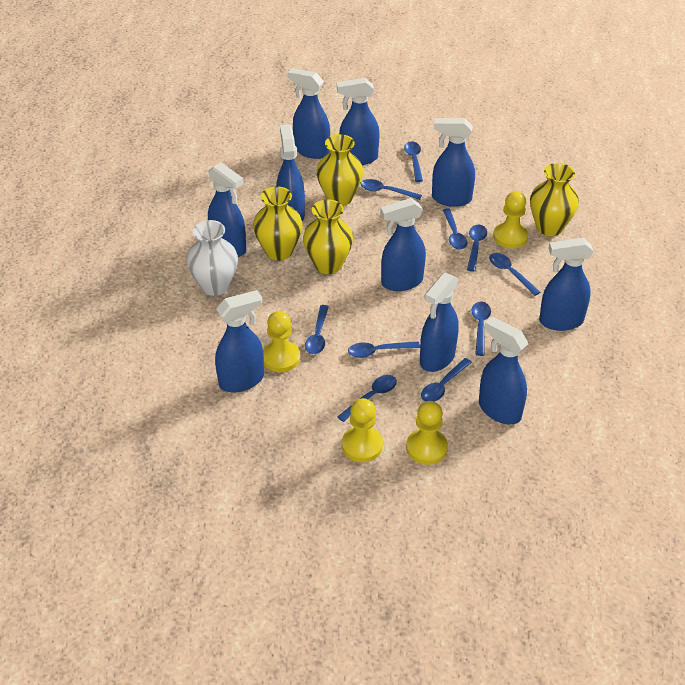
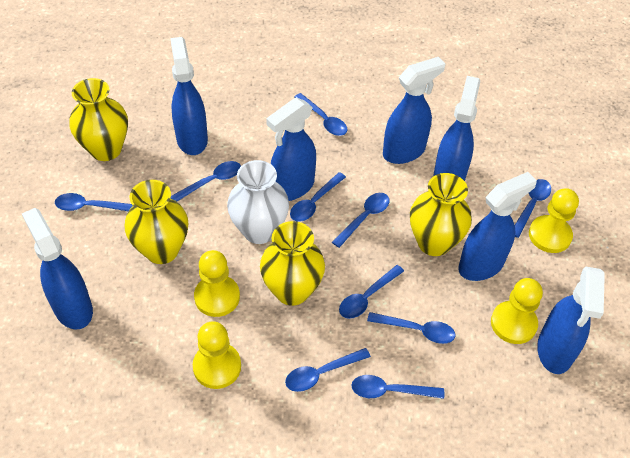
blue spray bottle: [208,162,246,257] [215,290,264,393] [276,124,305,221] [288,68,330,159] [337,78,380,165] [380,198,426,291] [420,272,459,372] [432,118,475,207] [479,316,528,424] [539,238,594,331] = 10 -> [22,208,93,329] [170,37,208,155] [266,98,316,201] [383,57,445,164] [433,76,480,181] [458,172,537,281] [537,267,605,374] = 7

